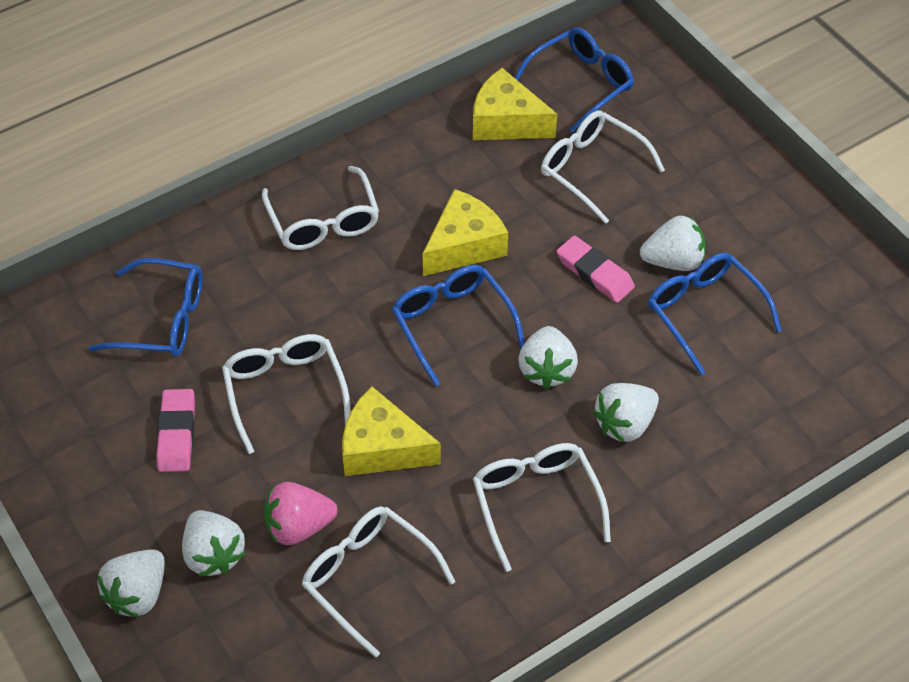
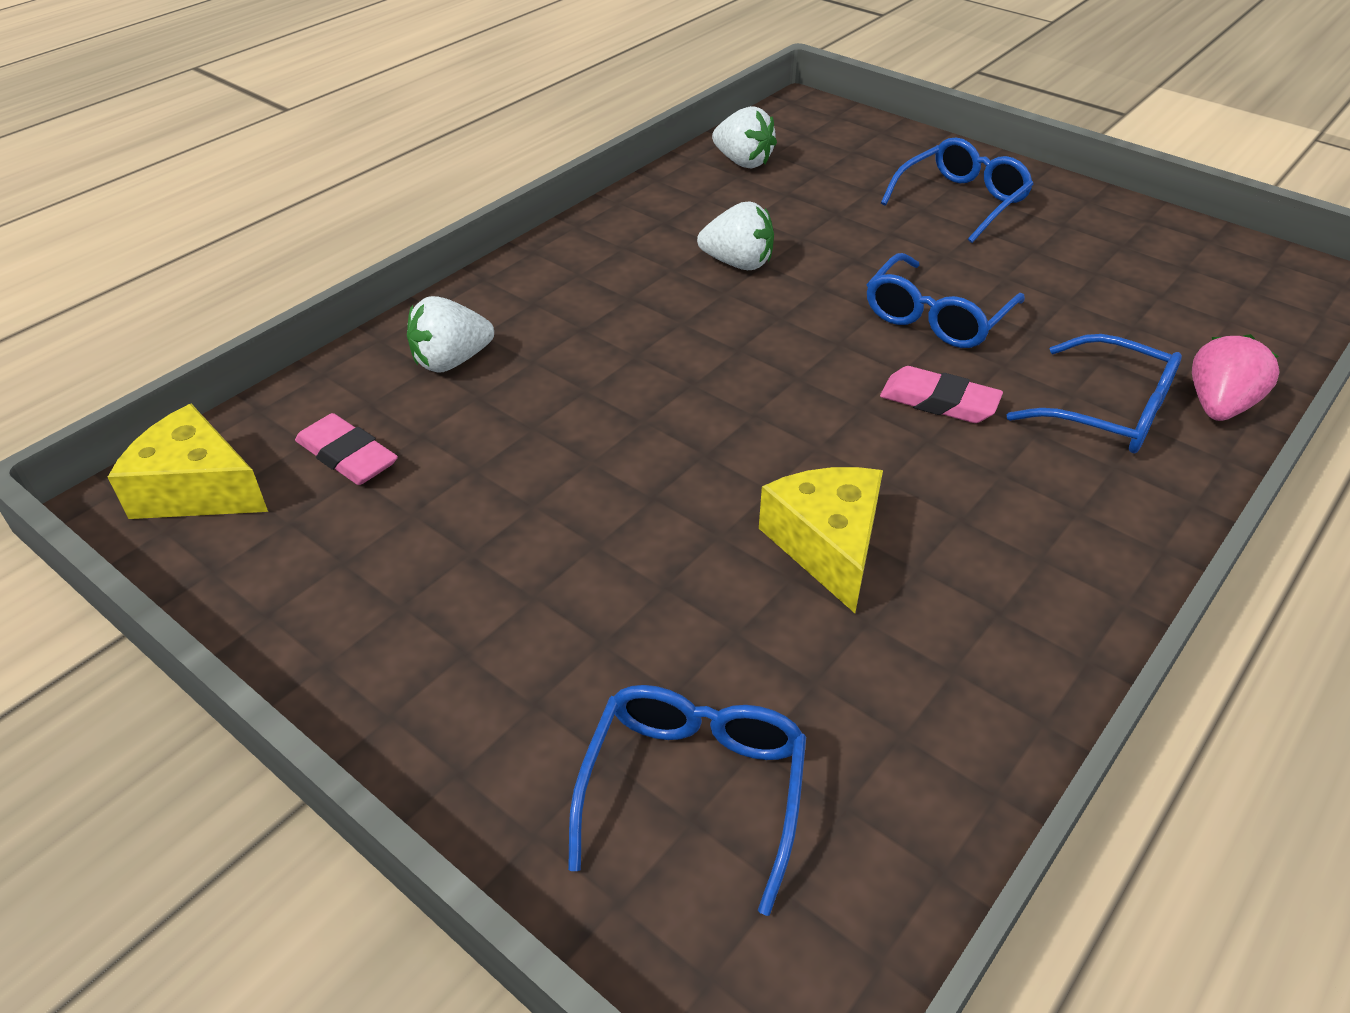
white glasses: [222,334,351,454] [262,166,379,250] [302,506,455,658] [473,443,611,572] [541,110,665,224] = 5 -> none = 0
white strawberry: [97,549,165,618] [182,510,246,577] [518,326,578,389] [593,383,659,443] [640,215,705,271] = 5 -> [407,296,494,373] [697,202,774,270] [712,106,777,168] = 3
yellow cheese: [342,387,441,476] [423,189,508,276] [473,68,557,140] = 3 -> [108,404,268,519] [759,467,883,613] = 2

